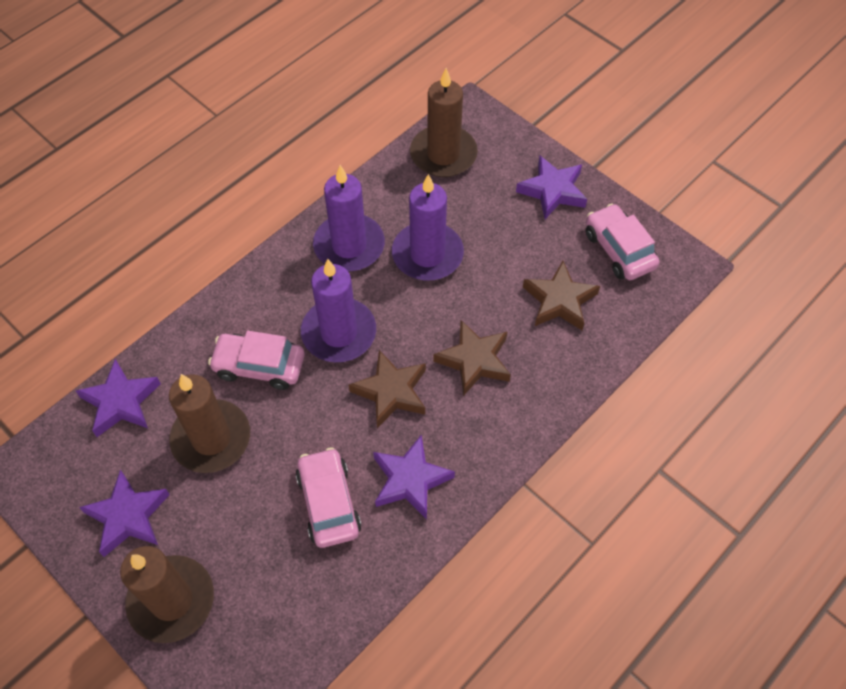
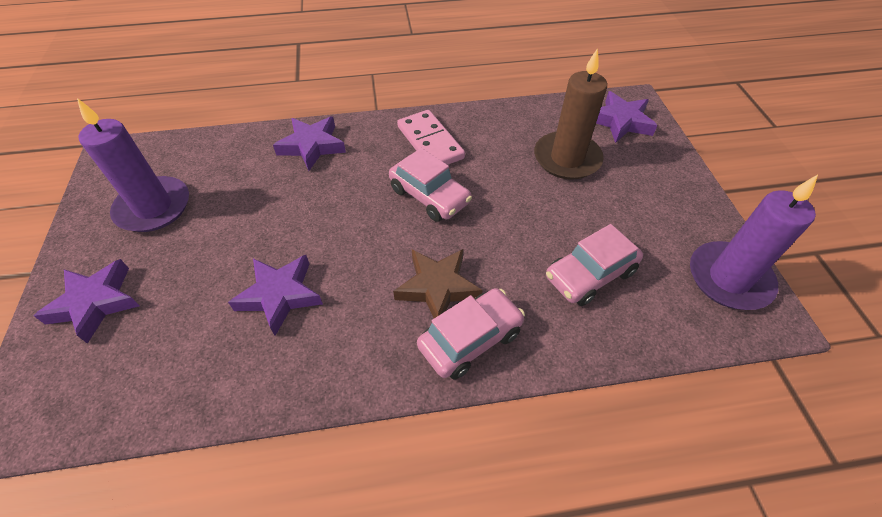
brown candle: [120,546,214,643] [169,374,250,473] [410,68,478,177] = 3 -> [534,48,607,180] = 1
brown star: [349,350,426,428] [433,320,511,396] [523,261,600,330] = 3 -> [393,249,483,318] = 1
pink domino: none = 0 -> [397,110,465,165] = 1
purple candle: [301,259,376,362] [313,165,385,271] [392,174,464,280] = 3 -> [77,98,189,232] [690,175,818,310] = 2

